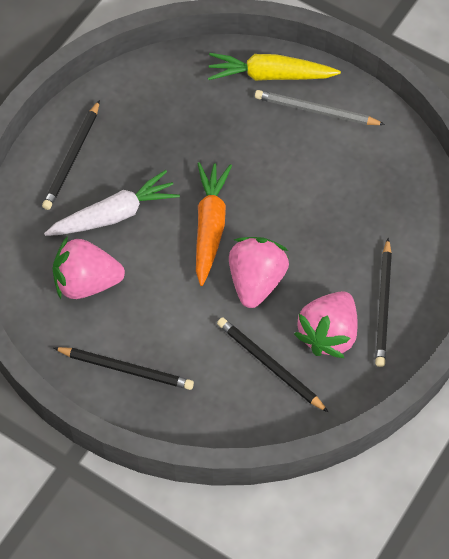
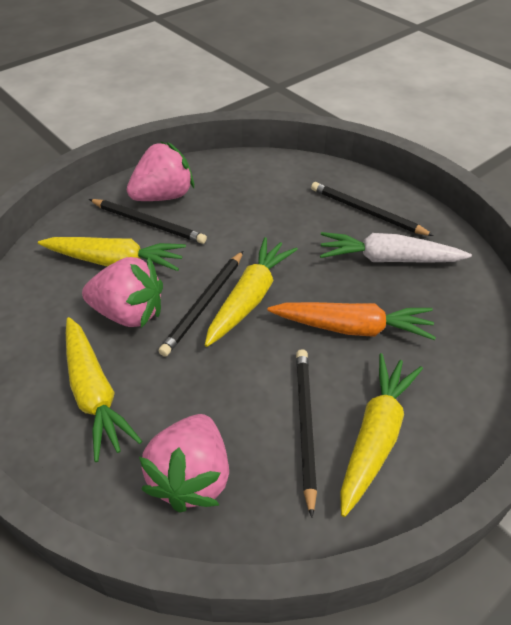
grey pencil: [255,90,385,125] = 1 -> none = 0
yellow carrot: [208,53,341,81] = 1 -> [38,237,186,271] [66,317,142,462] [205,237,298,347] [340,353,423,517] = 4

